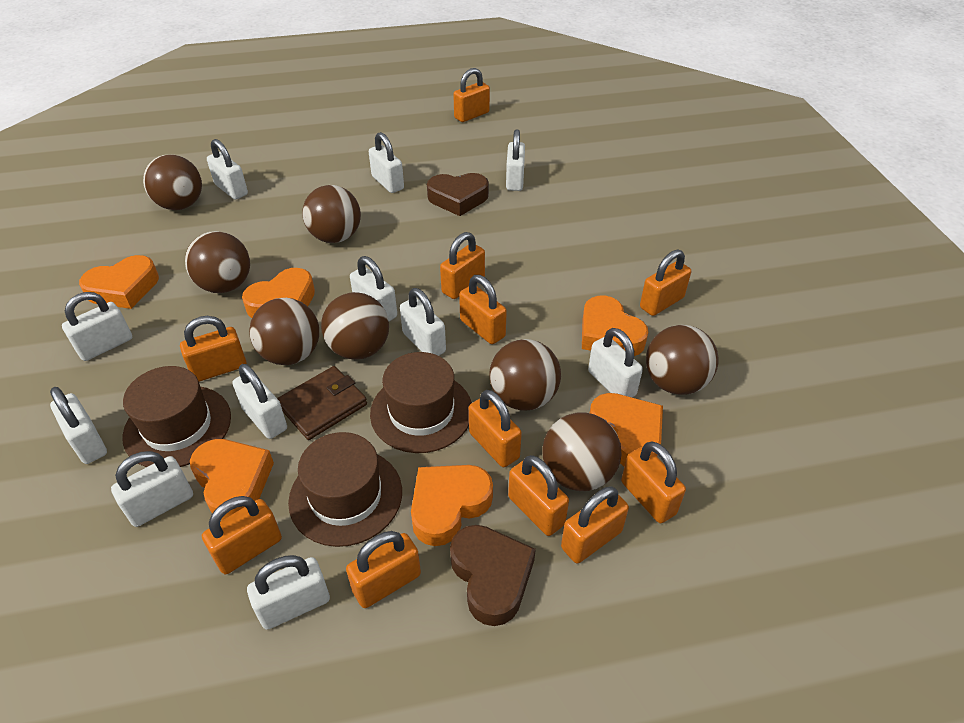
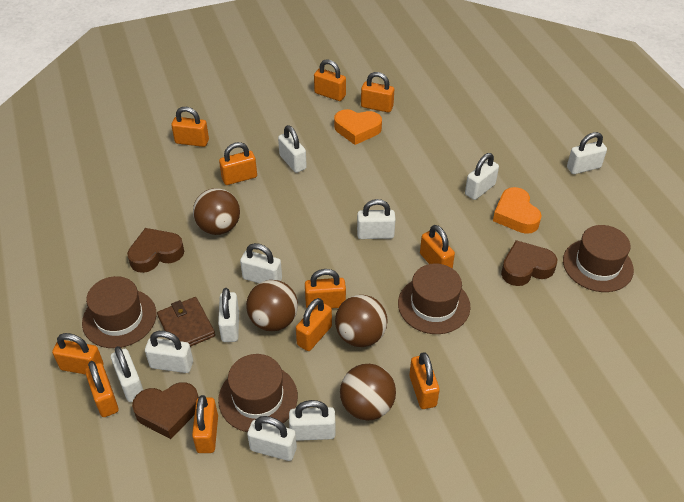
brown ball: [143,155,202,210] [185,231,250,293] [249,298,319,365] [302,185,361,243] [321,292,389,360] [490,339,561,411] [542,412,622,491] [646,325,719,395] = 8 -> [193,188,240,235] [246,280,298,331] [335,295,387,347] [340,364,396,421] = 4
brown hat: [122,366,231,467] [288,432,402,547] [370,352,472,453] = 3 -> [82,276,157,348] [218,354,298,432] [398,263,470,334] [563,225,634,292] = 4
brown heart: [427,173,489,216] [450,525,536,626] = 2 -> [127,228,184,273] [132,382,199,439] [501,240,557,286] = 3
orange heart: [79,255,159,309] [190,439,274,520] [242,268,315,318] [411,465,493,546] [582,296,648,356] [590,393,663,466] = 6 -> [334,109,382,145] [493,187,542,234] = 2
white padlock: [50,387,107,464] [62,292,132,361] [111,451,193,527] [207,139,248,199] [233,364,287,439] [247,555,330,630] [350,256,397,321] [369,132,404,193] [400,288,446,356] [506,129,525,191] [588,328,643,397] = 11 -> [111,346,143,402] [145,331,193,373] [218,288,239,342] [240,243,282,283] [247,416,297,461] [278,125,307,173] [289,400,336,441] [357,199,396,239] [465,153,499,200] [567,132,607,174] = 10

